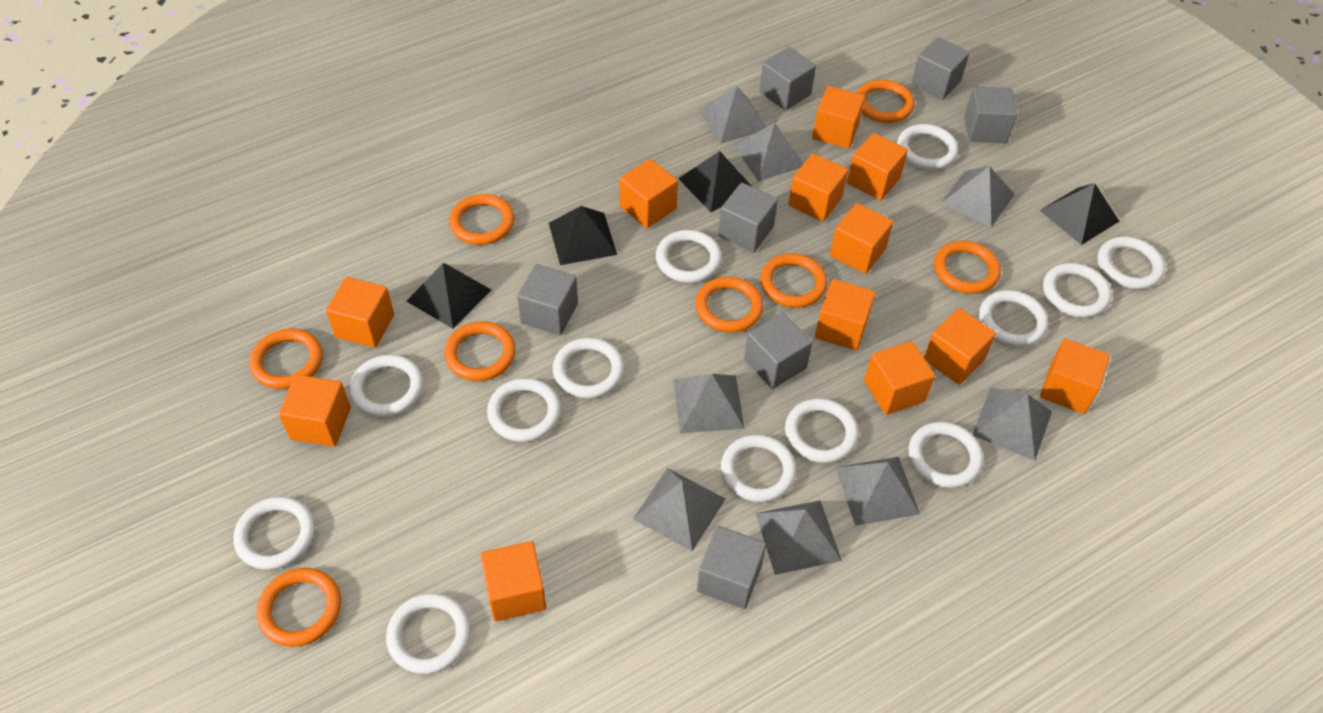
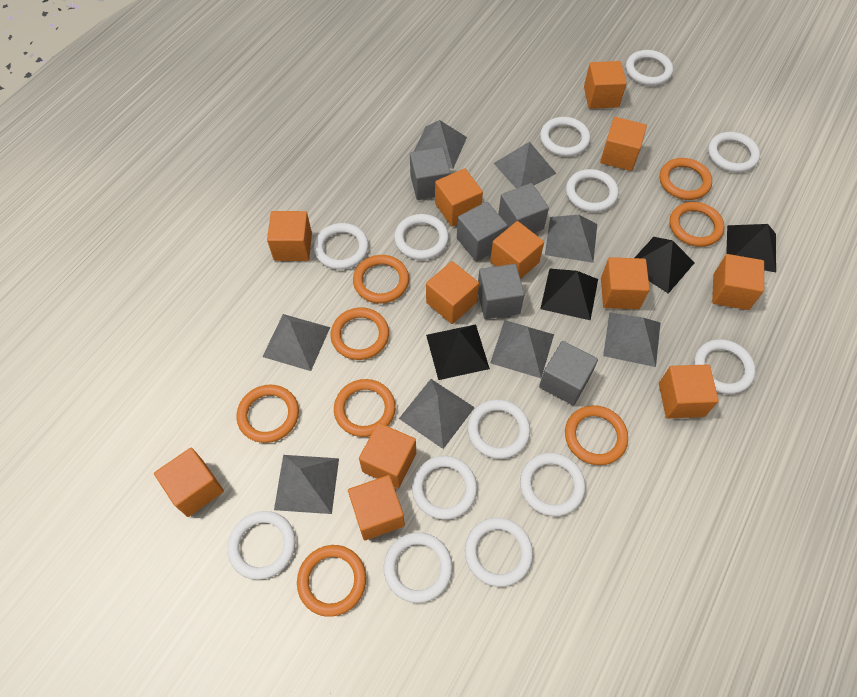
grey cube: [517,264,578,335] [697,526,766,609] [718,183,778,252] [744,313,813,389] [759,47,816,111] [911,37,970,100] [964,86,1018,143] = 7 -> [410,147,451,200] [457,202,508,261] [478,264,525,319] [498,183,549,233] [539,341,598,405] = 5

